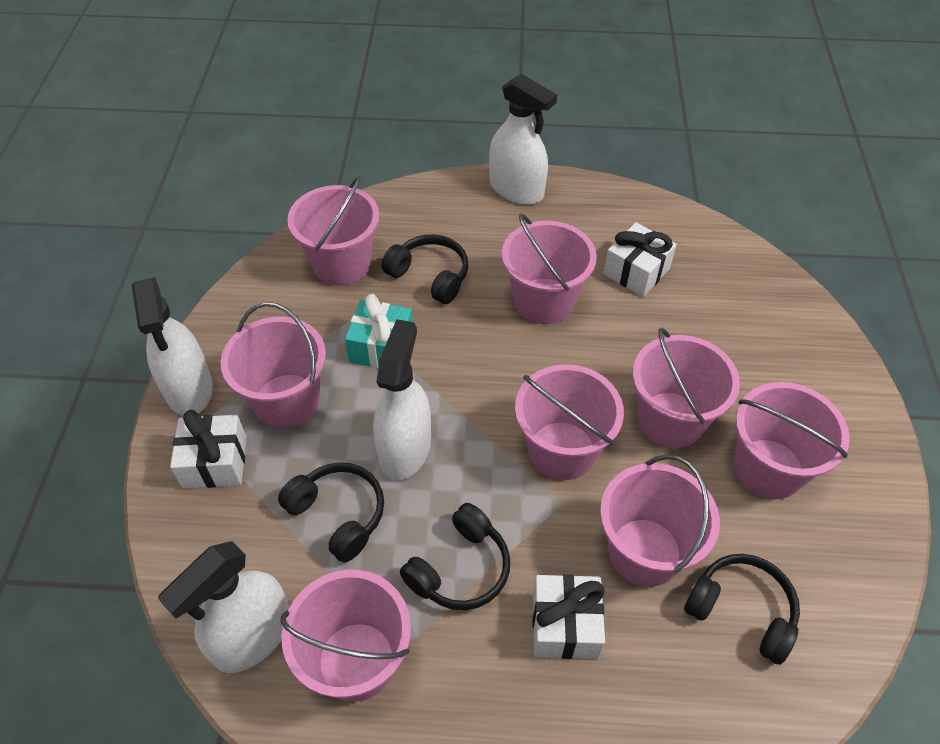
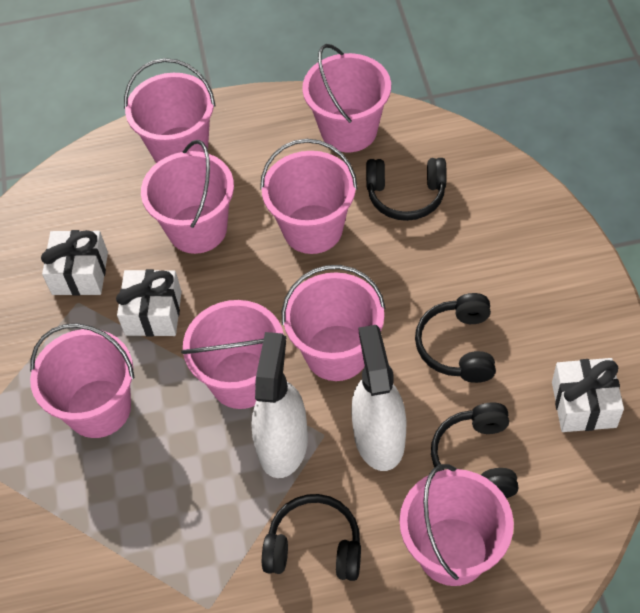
turquoise gift: [345,294,413,368] = 1 -> none = 0
white spray bottle: [132,277,213,416] [158,541,289,673] [373,319,431,480] [489,74,557,205] = 4 -> [251,332,308,478] [351,325,406,471] = 2

